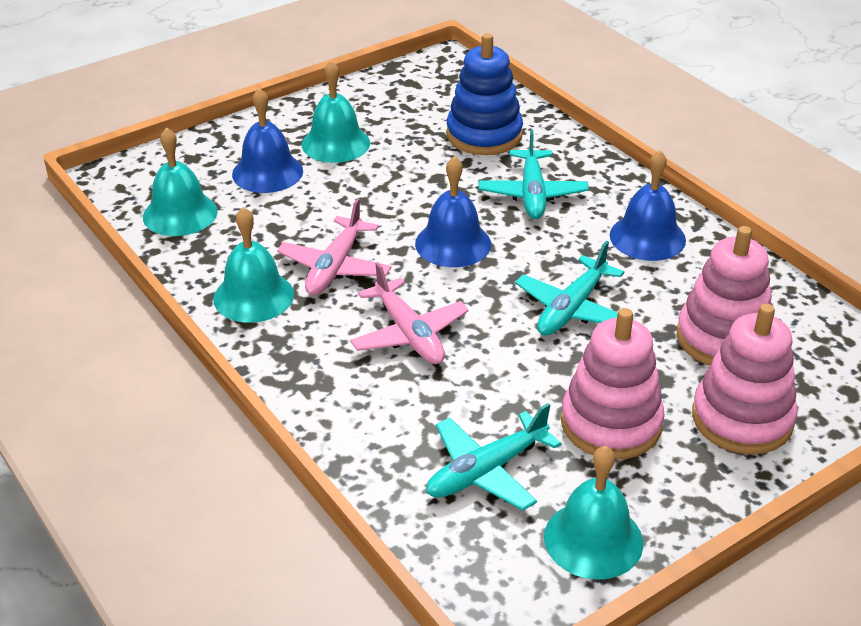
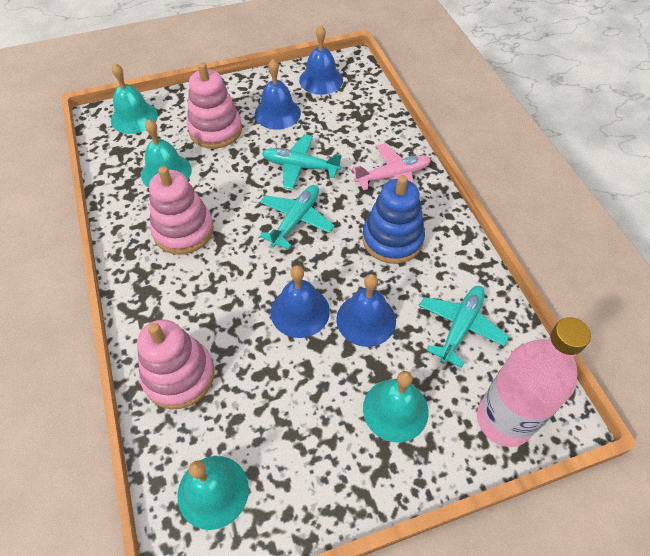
blue bell: [232,88,303,193] [415,156,491,267] [610,150,686,261] = 3 -> [255,59,301,130] [271,265,330,338] [299,25,343,95] [336,274,396,347] = 4
pink bottle: none = 0 -> [477,317,591,447] = 1
pink plane: [277,198,392,295] [350,262,469,364] = 2 -> [352,143,431,190] = 1

